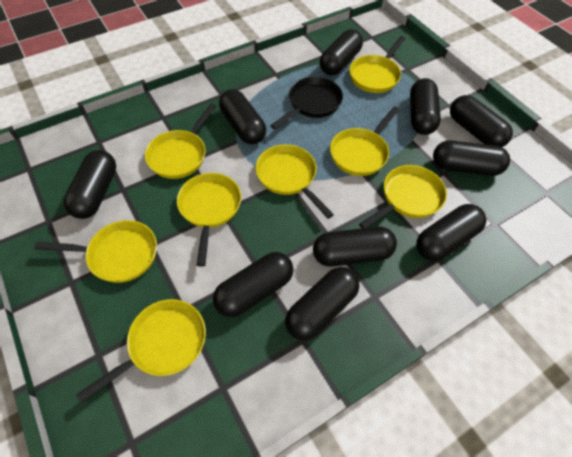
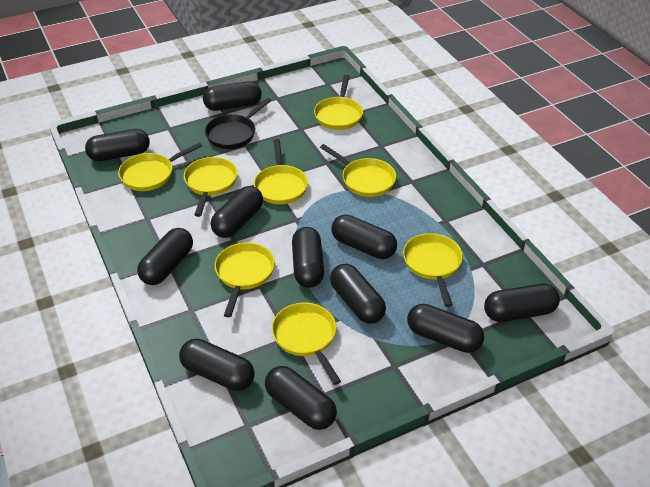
black capsule: [64,150,116,219] [213,252,294,317] [219,89,266,144] [285,267,359,341] [313,227,397,267] [320,29,363,75] [410,78,441,135] [416,204,486,261] [433,140,510,176] [450,95,513,147] = 10 -> [85,129,150,161] [137,228,193,285] [179,339,255,391] [203,81,262,111] [211,186,263,238] [265,366,337,430] [292,227,324,288] [330,264,386,324] [331,214,397,259] [407,304,484,353] [484,284,560,322] = 11

